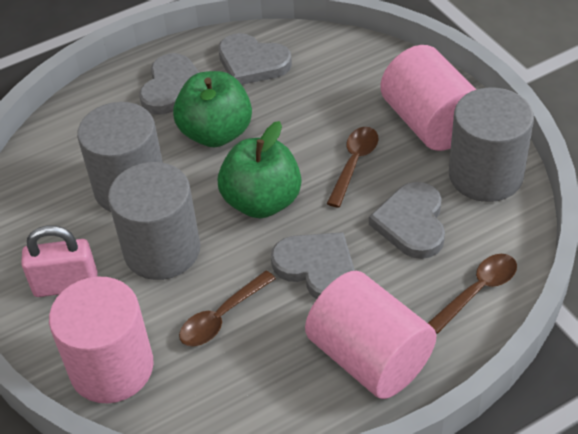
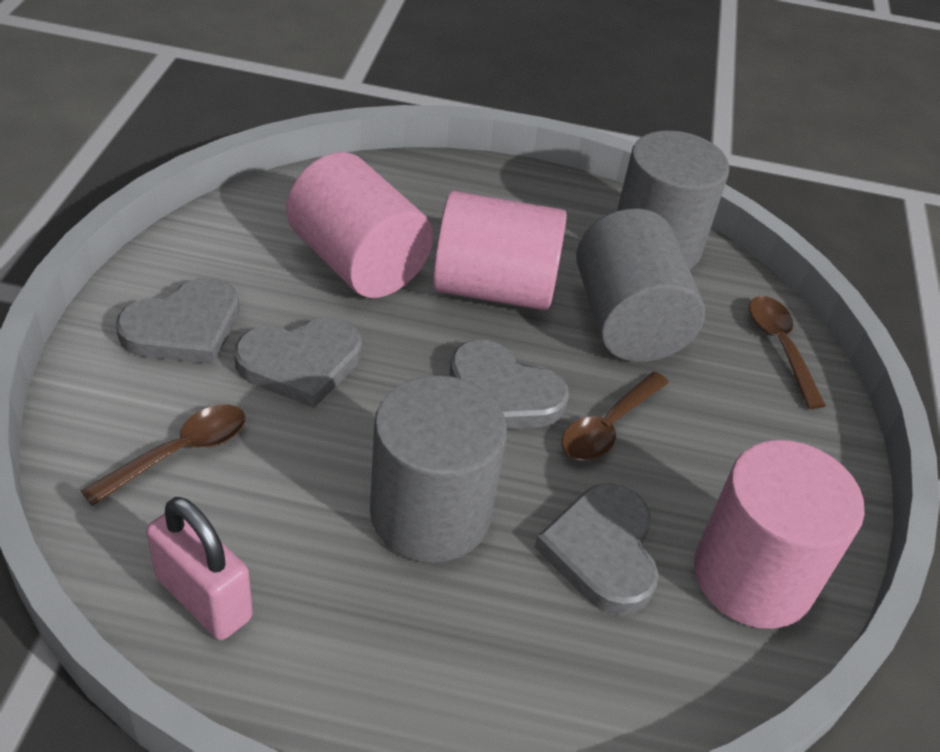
green apple: [173,71,252,147] [218,121,301,218] = 2 -> none = 0

